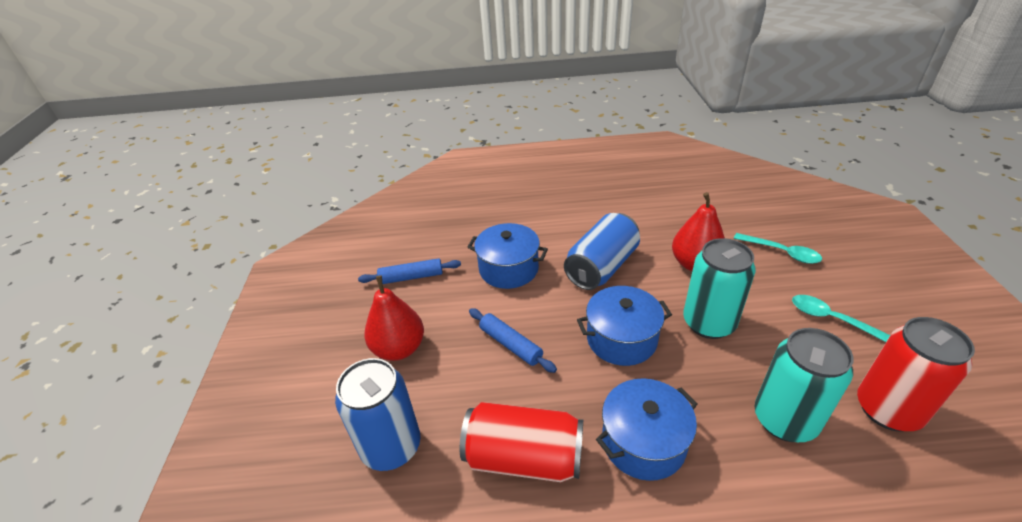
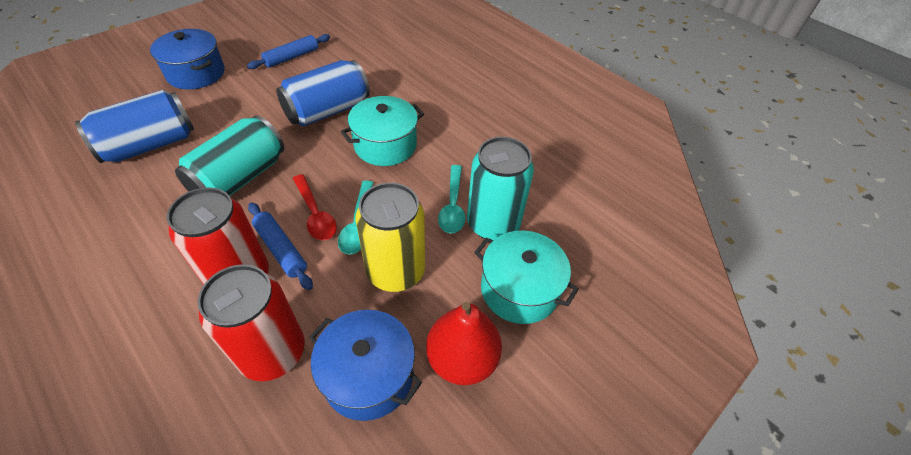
blue pot: [468,223,548,289] [577,286,672,366] [596,378,698,481] = 3 -> [150,29,225,89] [309,310,422,421] = 2
red pear: [364,275,424,361] [672,192,725,271] = 2 -> [426,302,502,385] = 1
red spoon: none = 0 -> [293,174,337,240] = 1
turquoise pot: none = 0 -> [341,96,424,166] [474,231,579,324] = 2
yellow can: none = 0 -> [355,183,425,292] = 1

